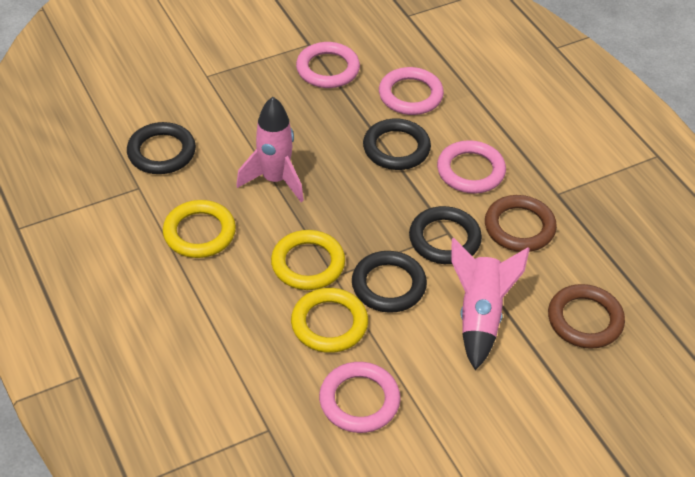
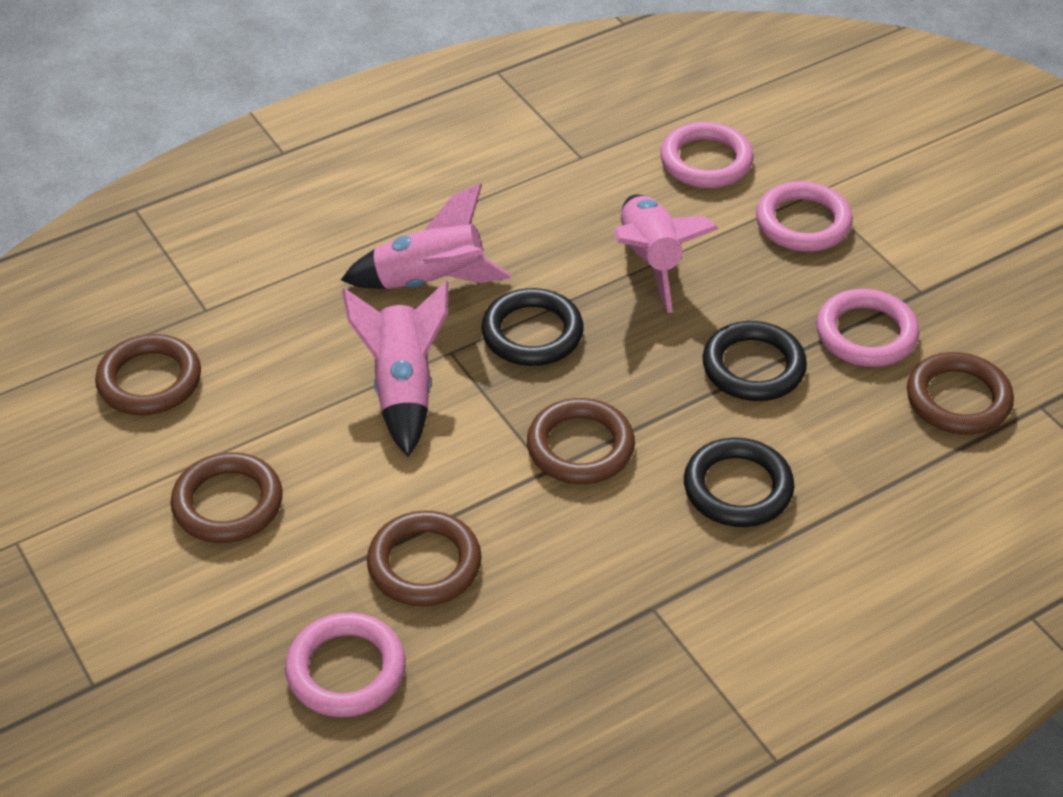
black ring: [127,122,196,174] [352,251,427,313] [363,119,431,170] [409,206,482,264] = 4 -> [482,288,584,366] [684,437,794,527] [703,321,807,401] = 3
brown ring: [485,195,557,252] [548,284,625,349] = 2 -> [95,334,201,415] [171,452,283,543] [367,511,482,606] [527,398,635,484] [907,352,1014,435] = 5
pink rocket: [236,97,304,202] [452,238,530,370] = 2 -> [341,183,512,289] [342,281,449,457] [614,194,718,313] = 3
yellow ring: [163,200,236,258] [271,230,345,290] [291,288,368,353] = 3 -> none = 0

